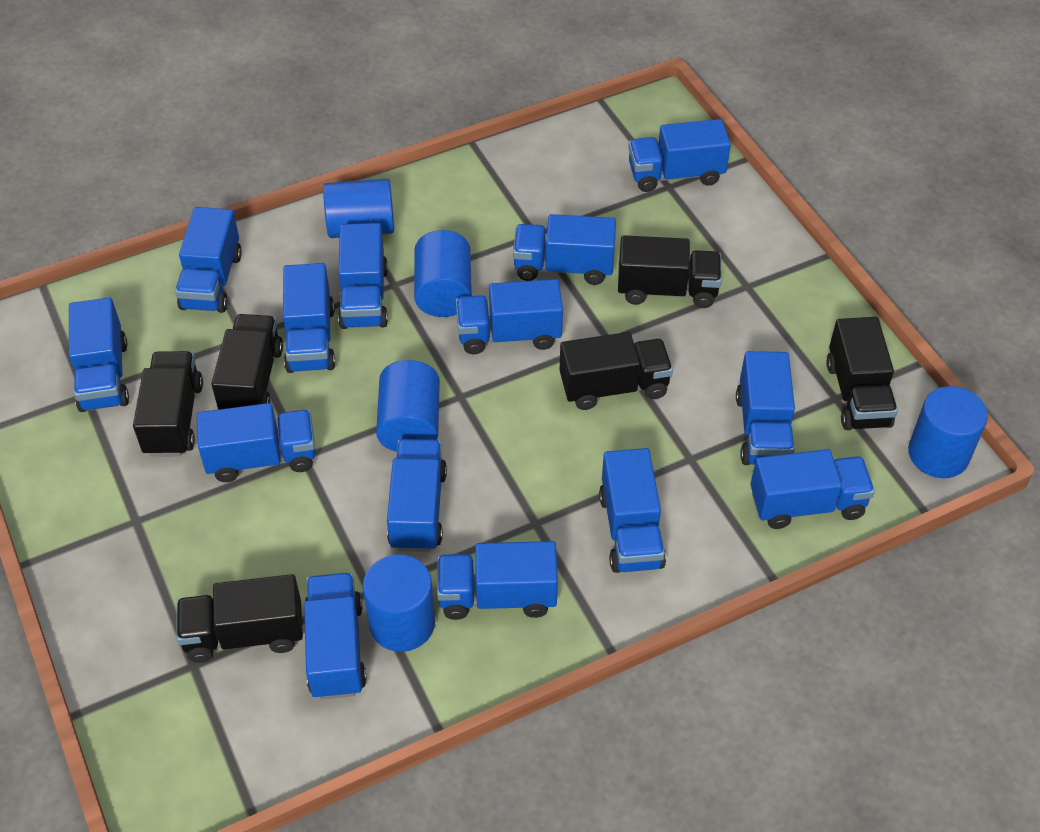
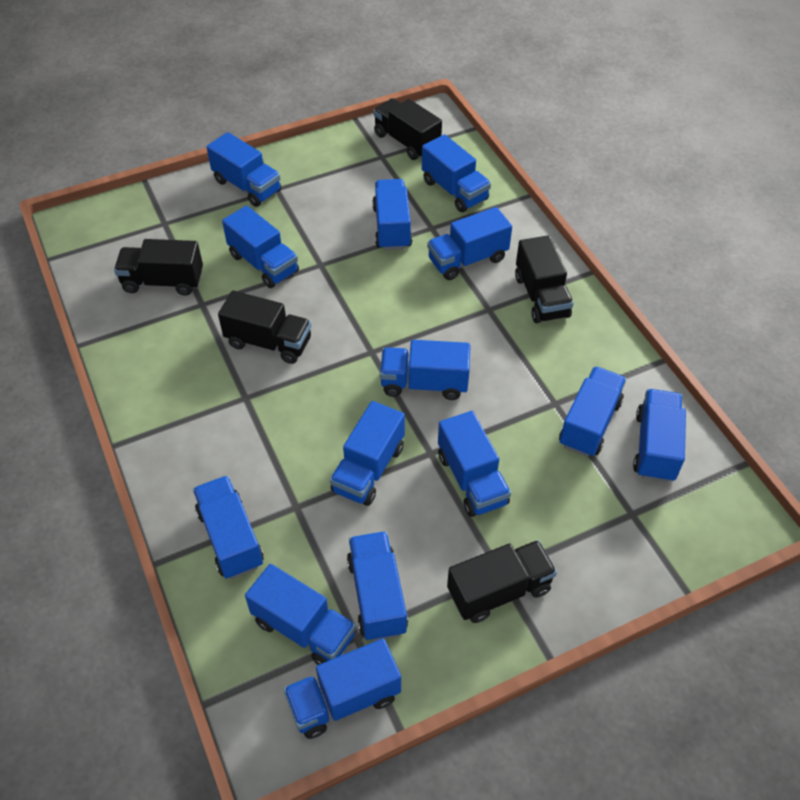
black truck: [133,351,203,457] [176,574,303,663] [211,314,283,410] [560,332,673,410] [618,235,722,308] [826,317,898,430] = 6 -> [114,239,203,296] [218,290,312,364] [373,98,442,160] [447,540,557,623] [515,235,574,323] = 5
blue cylinder: [323,179,394,238] [363,554,435,652] [376,360,440,452] [414,230,472,317] [908,386,988,478] = 5 -> none = 0

